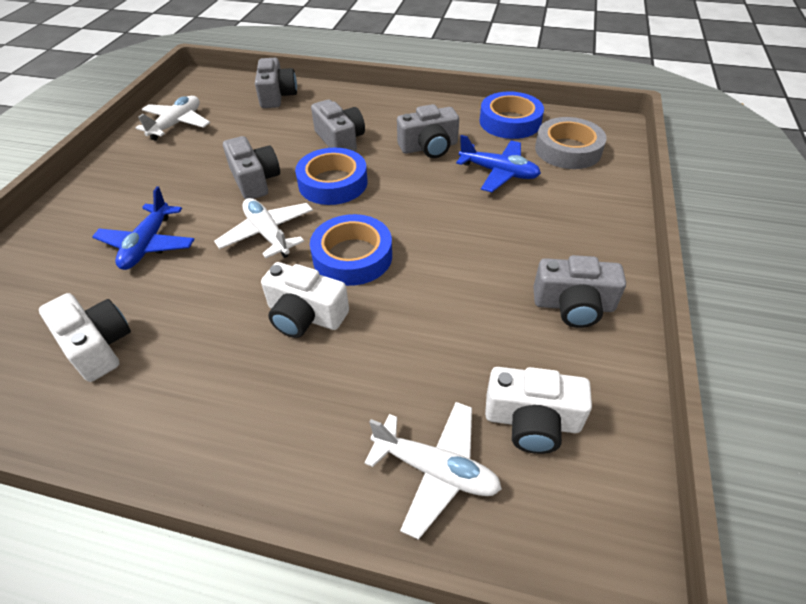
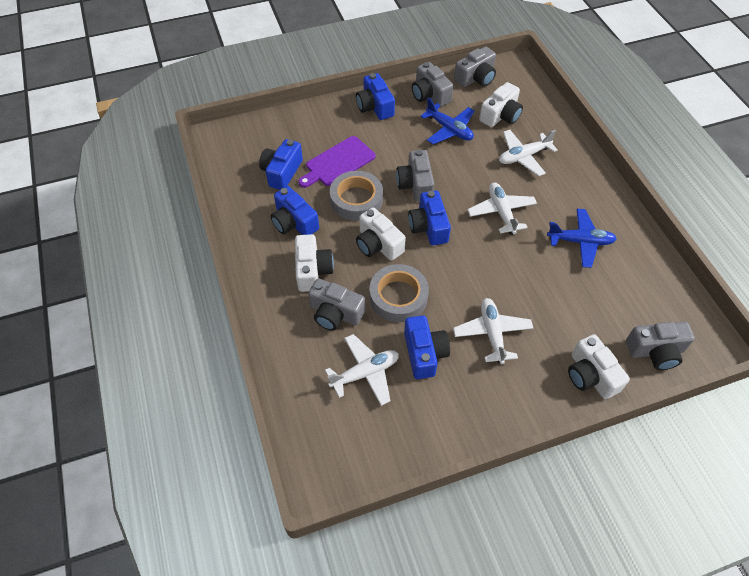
blue camera: none = 0 -> [259,139,303,190] [271,186,319,235] [356,73,395,120] [404,315,450,379] [408,190,451,245] = 5
blue tape: [295,148,367,205] [310,214,392,286] [480,92,544,139] = 3 -> none = 0
grey tape: [535,117,607,169] = 1 -> [330,171,383,221] [370,264,429,322] = 2
purple cutting board: none = 0 -> [298,136,375,188] = 1
white camera: [39,293,131,382] [261,262,349,338] [485,367,592,454] = 3 -> [295,234,334,292] [356,207,406,261] [479,82,523,127] [568,334,630,399] = 4
white plane: [136,96,210,140] [214,198,313,258] [364,402,502,540] = 3 -> [325,334,399,406] [453,298,533,364] [467,182,537,235] [499,130,558,176] = 4

